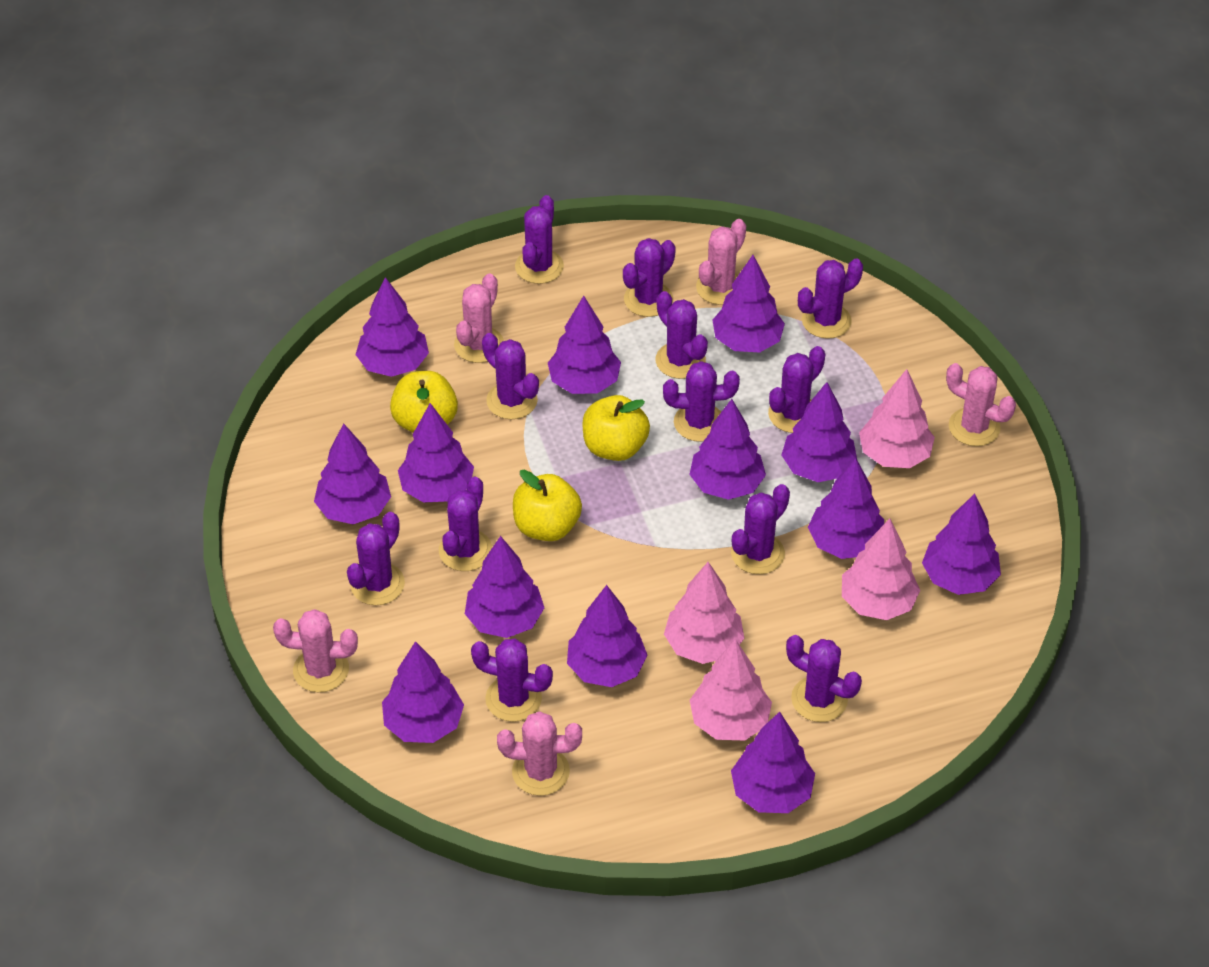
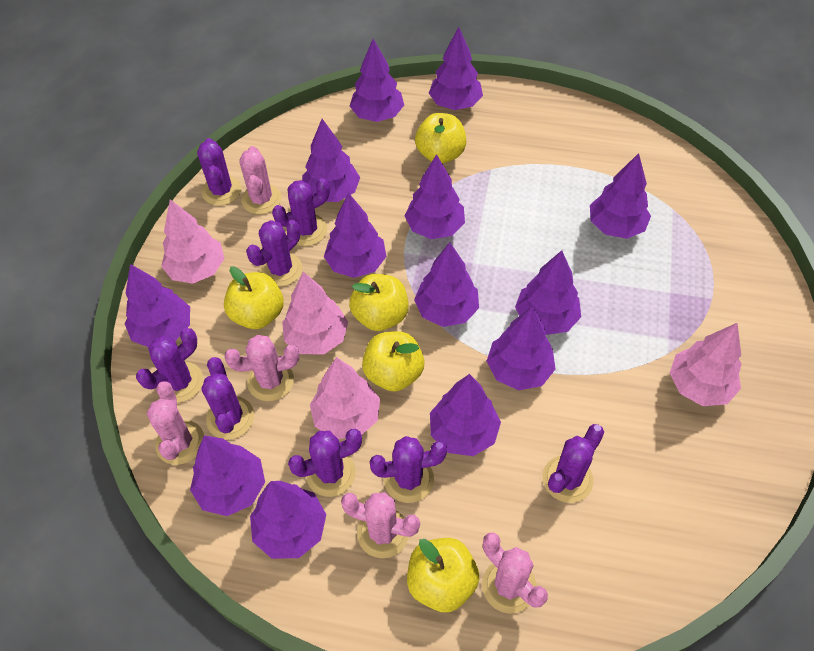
purple cactus: [347,512,405,605] [439,477,492,571] [471,639,553,722] [482,333,539,419] [515,195,564,284] [623,238,676,317] [656,291,708,379] [663,361,740,442] [731,484,790,574] [768,346,825,433] [786,635,862,722] [798,259,863,339] = 12 -> [136,328,203,403] [197,138,241,206] [201,357,254,440] [246,220,302,287] [272,178,330,246] [288,429,362,497] [370,436,447,503] [542,424,604,503] = 8
yellow apple: [390,371,458,433] [513,469,582,541] [582,395,650,461] = 3 -> [224,266,284,329] [349,274,409,331] [362,331,425,392] [407,538,479,612] [415,113,466,164] = 5

